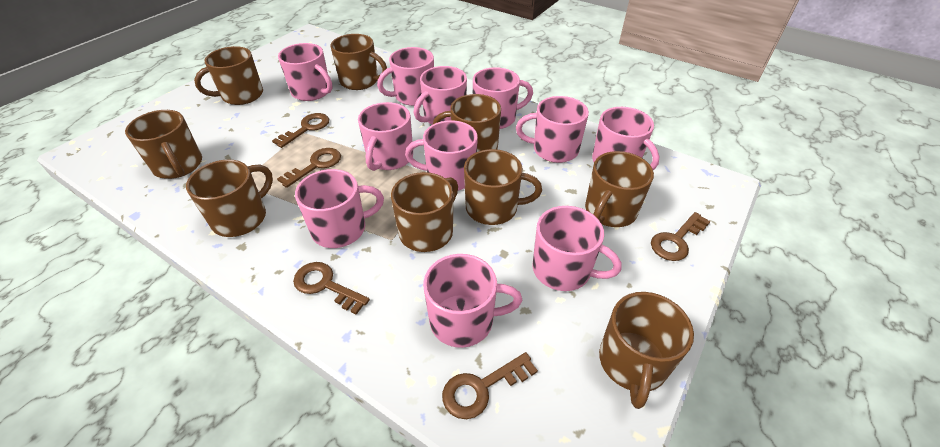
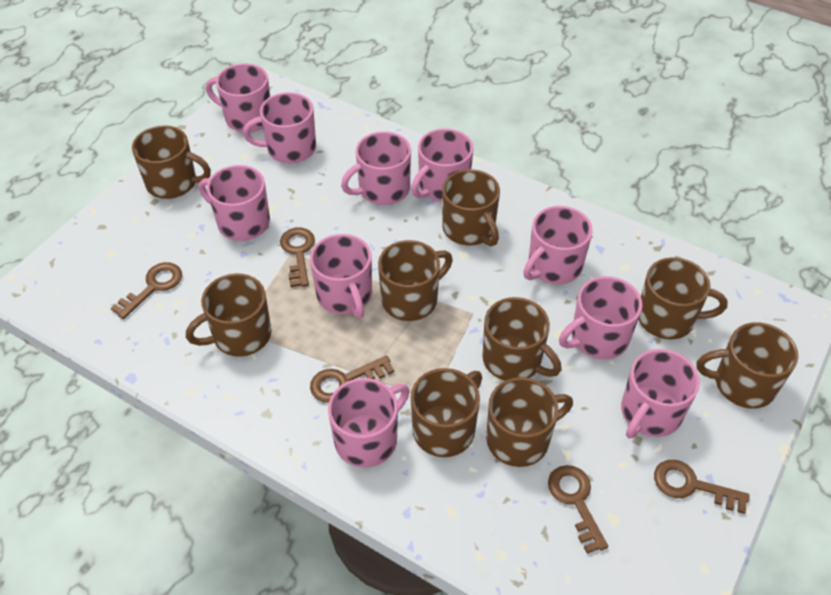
pink mug: [278,43,333,101] [295,169,384,248] [358,102,413,171] [377,47,434,106] [405,120,478,190] [414,66,467,125] [423,254,522,348] [473,67,533,129] [516,96,589,163] [532,206,622,291] [592,107,659,170] = 11 -> [199,165,270,241] [206,63,270,133] [243,92,316,163] [310,234,372,318] [328,378,410,468] [341,131,411,205] [411,128,473,202] [523,206,593,284] [559,276,643,359] [621,349,700,439] = 10

